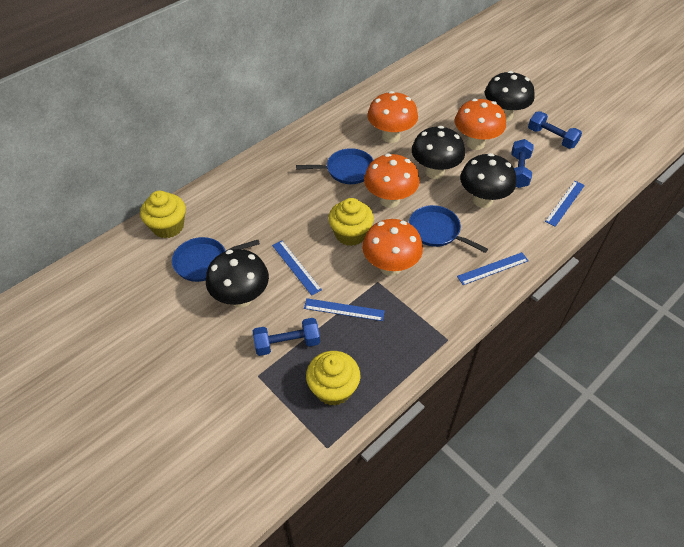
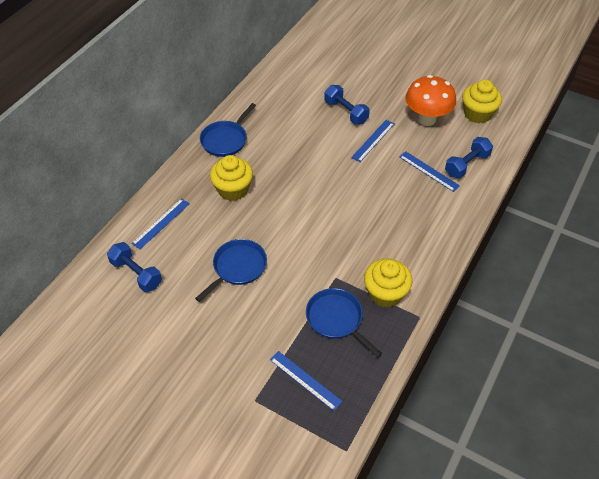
black mushroom: [206,249,269,308] [412,126,465,179] [460,153,516,208] [485,71,534,122] = 4 -> none = 0
orange mushroom: [362,219,423,276] [364,154,420,208] [367,91,418,143] [455,98,506,150] = 4 -> [405,75,456,126] = 1

